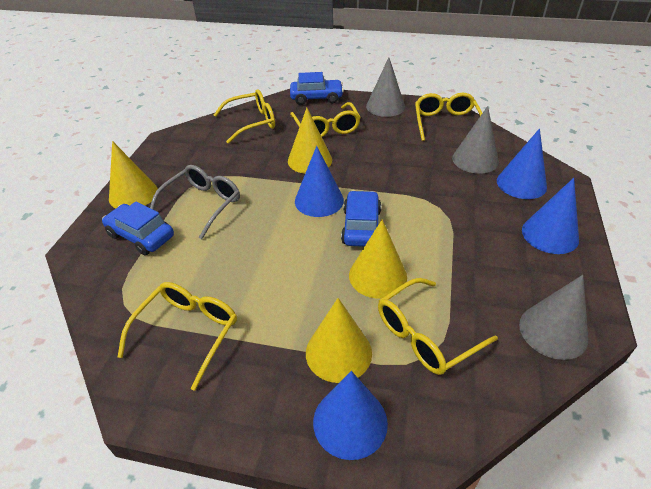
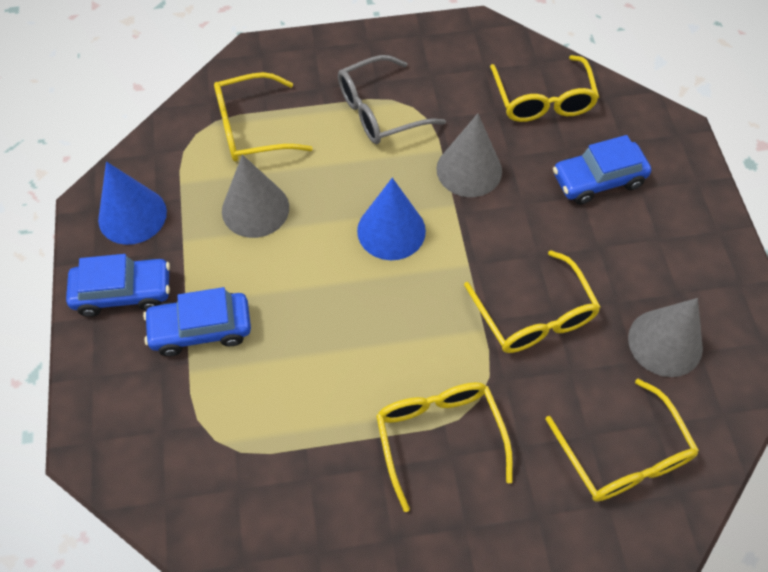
blue cone: [295,146,344,217] [313,371,388,460] [497,128,547,199] [522,178,579,254] = 4 -> [98,162,167,245] [357,178,426,260] = 2
yellow cone: [109,141,158,208] [288,108,332,174] [306,298,372,383] [349,219,407,299] = 4 -> none = 0

